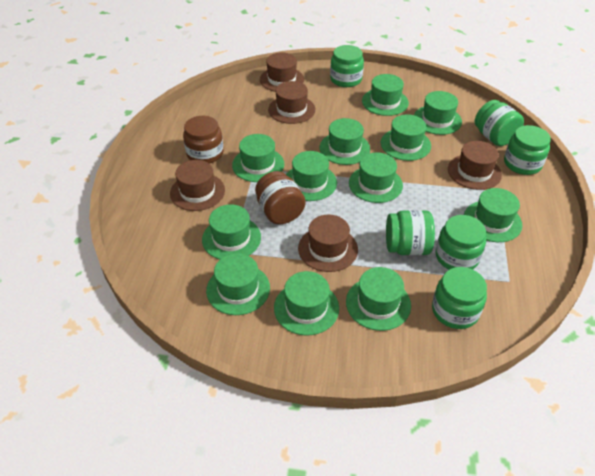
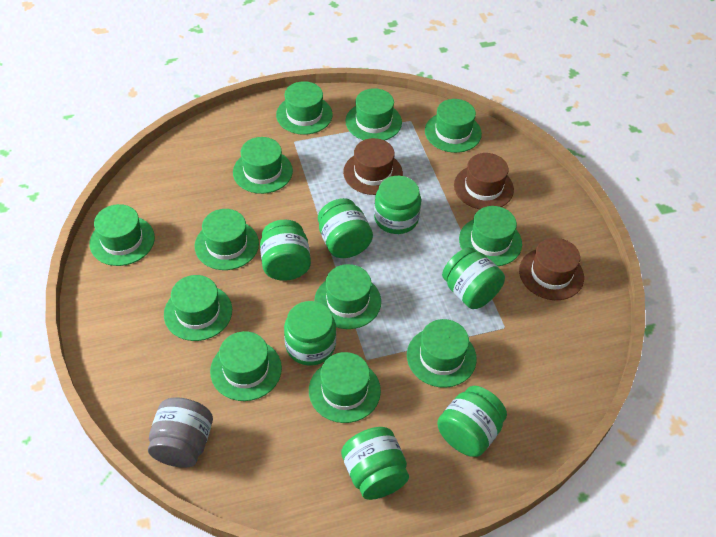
brown hat: [170,160,225,211] [260,53,304,92] [268,81,315,124] [298,214,358,272] [448,141,502,190] = 5 -> [343,138,403,195] [454,153,514,209] [519,238,584,300] = 3
brown jar: [183,116,224,164] [255,171,306,224] = 2 -> none = 0
green jar: [330,45,364,87] [386,210,435,255] [432,267,487,329] [436,215,486,270] [475,100,524,146] [504,125,551,175] = 6 -> [260,220,311,281] [284,301,336,366] [318,198,373,258] [341,427,409,500] [374,176,421,234] [437,386,507,457] [442,247,505,309] = 7
grey jar: none = 0 -> [148,397,213,468] = 1

